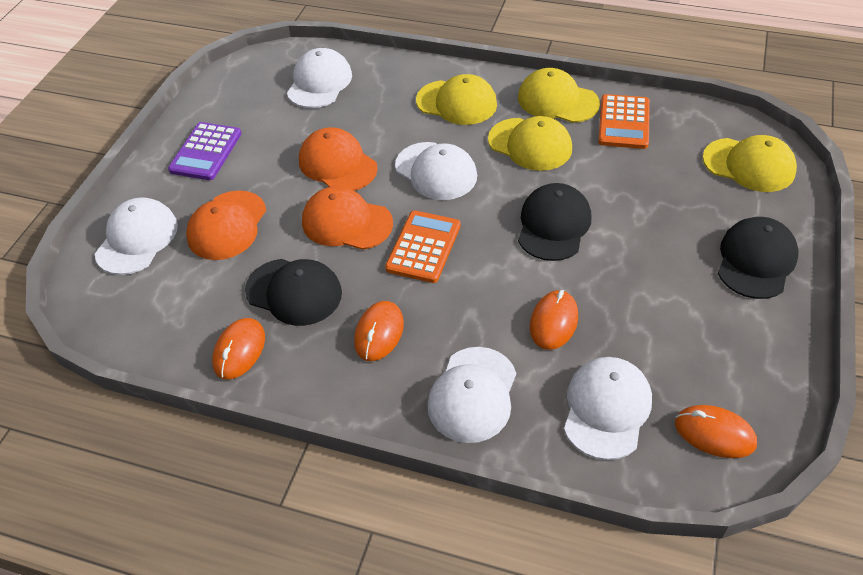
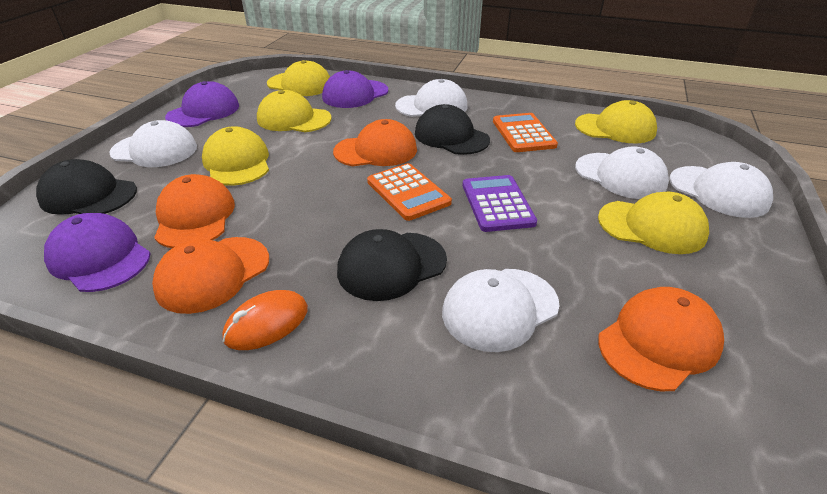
orange cap: [186,190,266,260] [299,127,378,191] [302,186,393,250] = 3 -> [152,237,269,314] [154,174,235,248] [333,119,417,166] [598,287,724,391] = 4
orange mouse: [212,318,265,380] [354,301,404,361] [530,290,578,350] [675,405,757,458] = 4 -> [222,290,308,350] = 1
purple cap: none = 0 -> [44,213,151,292] [165,81,239,127] [322,70,388,108] = 3
yellow cap: [416,74,497,125] [488,116,572,171] [518,68,600,123] [703,135,797,192] = 4 -> [202,126,269,186] [257,90,331,132] [267,60,330,96] [575,100,657,143] [598,192,709,254] = 5

